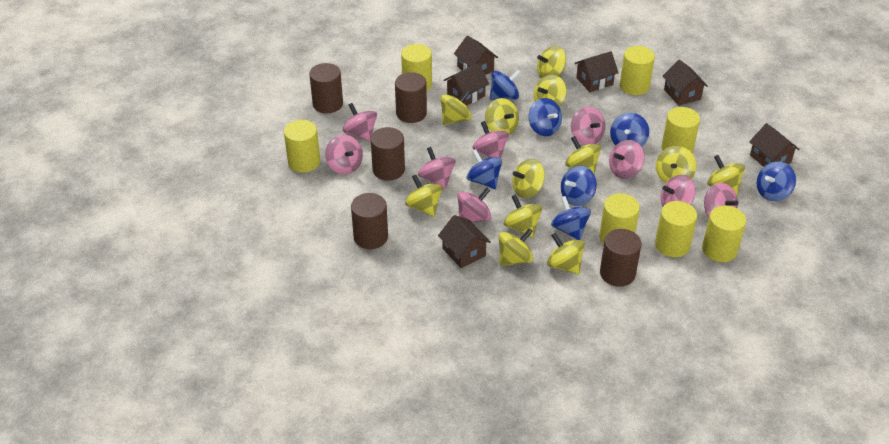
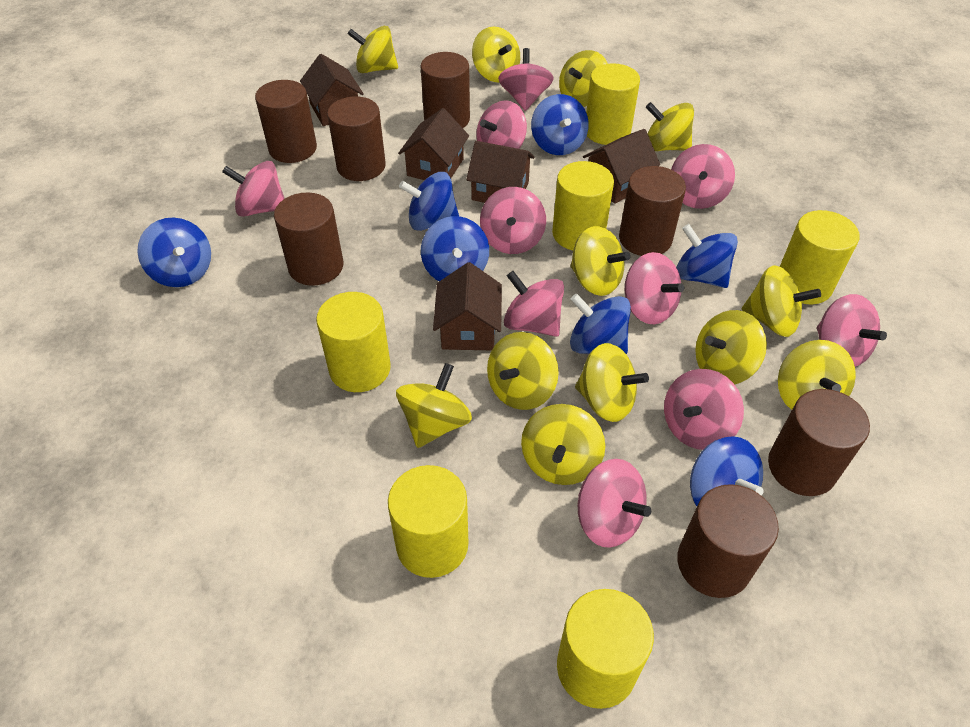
brown cylinder: [309,63,343,113] [351,193,388,249] [371,127,405,181] [395,72,427,123] [600,229,641,287] = 5 -> [255,80,317,163] [274,193,343,286] [327,96,386,181] [420,52,470,128] [619,166,686,256] [677,484,779,598] [768,389,870,496] = 7
brown house: [438,215,491,268] [444,63,489,106] [454,36,498,75] [575,51,619,92] [663,60,708,106] [749,123,799,167] = 6 -> [300,54,364,126] [398,108,469,180] [433,262,502,350] [466,141,535,203] [583,129,660,204] = 5
pink spinning top: [325,135,363,174] [343,103,377,142] [418,147,455,189] [457,187,491,222] [472,121,509,158] [571,107,605,145] [609,140,645,179] [660,175,696,207] [704,182,738,217] = 9 -> [222,161,285,217] [476,100,527,149] [480,187,546,254] [498,48,554,111] [504,271,564,337] [578,459,651,548] [625,252,684,324] [664,369,744,450] [671,144,735,209] [817,294,887,367] = 10
yellow cylinder: [284,120,320,173] [401,44,432,91] [600,193,640,244] [620,46,655,95] [655,201,697,257] [661,107,700,153] [702,205,746,262] = 7 -> [316,292,391,392] [388,465,469,578] [552,161,614,250] [557,589,654,709] [586,63,640,145] [780,210,859,304] = 6

